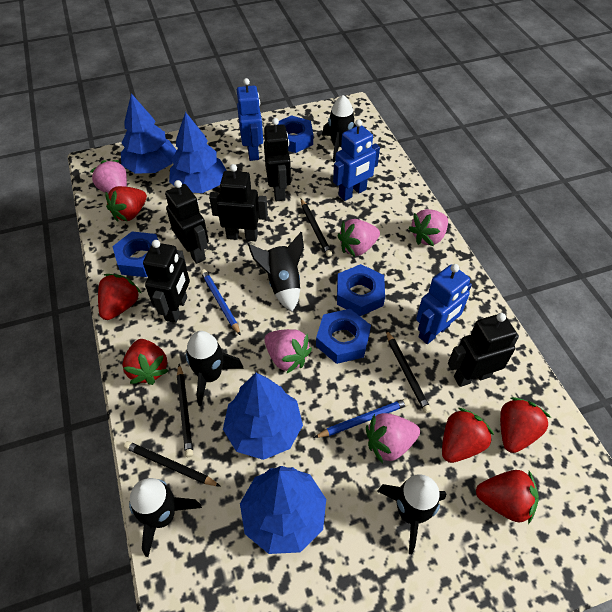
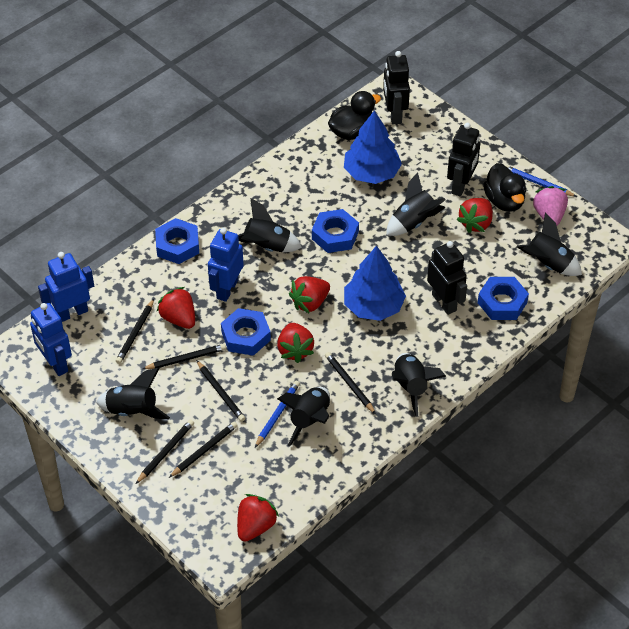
black duck: none = 0 -> [328,91,381,140] [483,163,526,212] = 2
black pencil: [124,441,221,487] [177,364,193,457] [301,199,332,257] [386,330,431,413] = 4 -> [116,299,154,364] [136,419,194,484] [142,344,226,369] [169,422,238,478] [196,360,245,422] [325,352,376,414] = 6
black robot: [143,240,190,323] [165,180,209,264] [209,164,268,241] [264,118,291,201] [448,313,519,387] = 5 -> [383,51,410,124] [427,241,467,315] [447,123,480,197] = 3
black rocket: [129,478,202,557] [185,331,244,406] [248,232,304,312] [322,95,356,162] [377,474,446,554] = 5 -> [96,368,170,419] [238,198,302,252] [277,387,330,446] [386,172,446,236] [392,353,446,417] [516,213,582,276] = 6
blue tree: [121,93,177,174] [169,112,227,193] [223,373,303,460] [240,466,326,554] = 4 -> [344,110,402,184] [344,245,406,321] = 2
pink strawberry: [90,160,127,193] [264,329,312,374] [338,219,380,257] [366,413,420,464] [408,209,448,246] = 5 -> [533,186,568,226] = 1
red strawberry: [98,274,141,320] [105,186,147,222] [122,339,168,385] [442,408,494,463] [476,470,539,524] [500,397,551,453] = 6 -> [157,287,195,329] [237,494,279,542] [277,323,314,363] [289,276,330,313] [456,198,493,233] = 5

